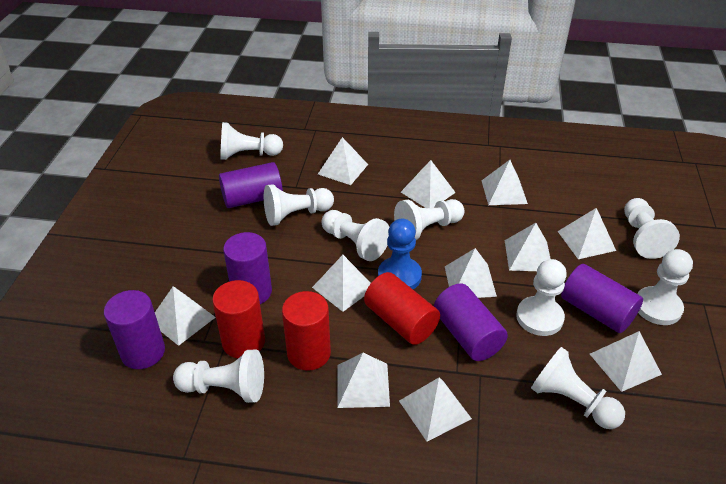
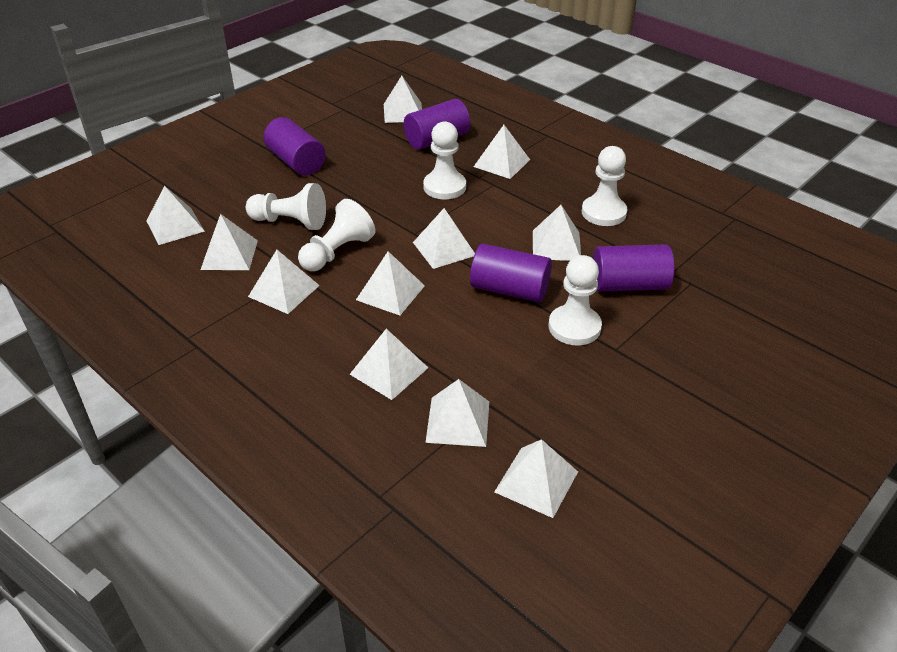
blue pawn: [378,219,422,289] = 1 -> none = 0
purple cylinder: [104,290,165,369] [219,162,283,208] [223,232,272,304] [434,284,508,361] [561,264,643,333] = 5 -> [264,117,326,175] [404,99,470,150] [470,244,552,302] [593,244,674,292] = 4
red cylinder: [212,280,265,358] [282,291,331,371] [364,272,440,345] = 3 -> none = 0
white pawn: [173,350,264,403] [220,122,283,160] [264,184,334,226] [321,210,389,261] [394,199,464,240] [516,259,567,336] [531,347,625,429] [624,198,680,259] [637,249,693,325] = 9 -> [246,183,326,230] [298,199,375,271] [423,122,466,199] [549,255,602,346] [582,146,628,226] = 5

